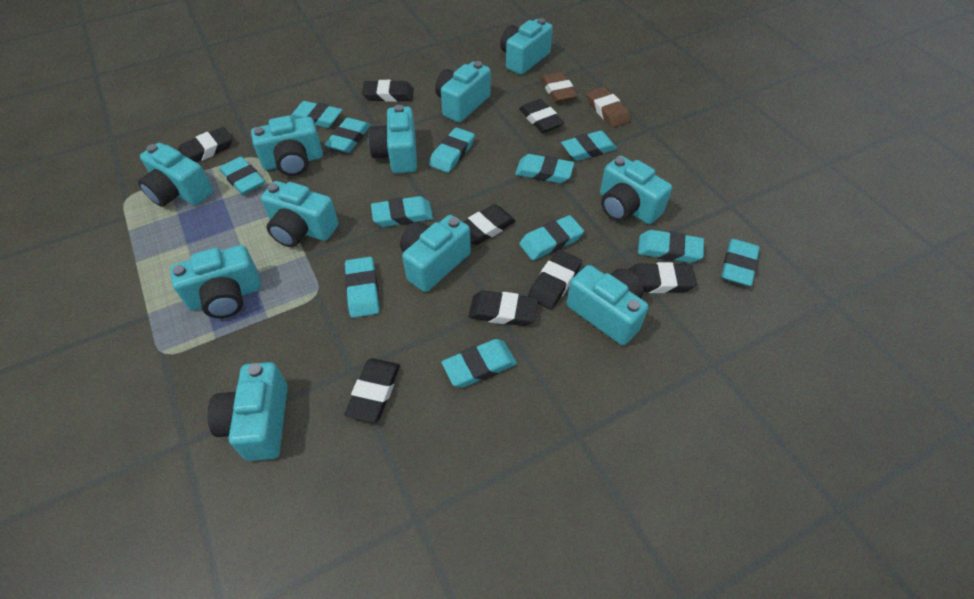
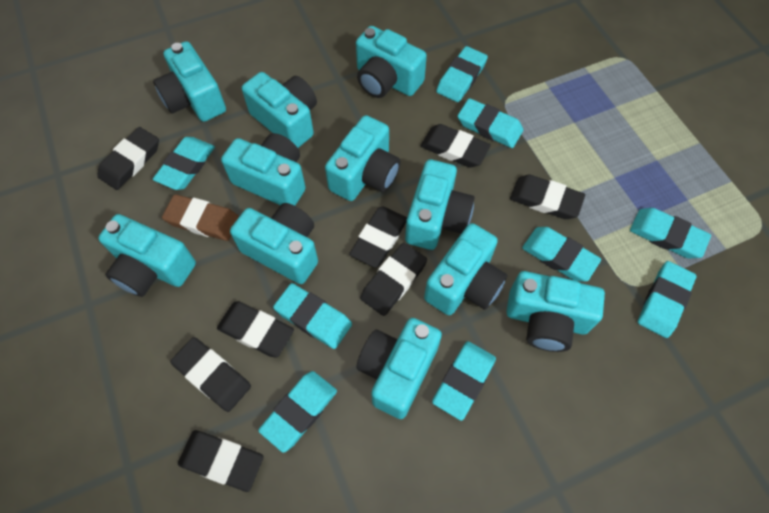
brown eraser: [541,72,578,103] [587,87,631,128] = 2 -> [162,194,239,241] = 1
turquoise eraser: [220,157,265,195] [291,101,342,128] [324,117,371,153] [345,257,379,318] [371,196,433,227] [429,127,475,173] [442,339,517,388] [515,154,574,183] [519,215,584,261] [561,130,617,161] [638,230,704,263] [721,239,760,286] = 12 -> [153,137,215,190] [258,371,337,453] [273,283,352,349] [432,341,496,421] [436,46,488,102] [457,98,523,148] [522,227,601,282] [630,208,711,258] [638,261,696,338] = 9

